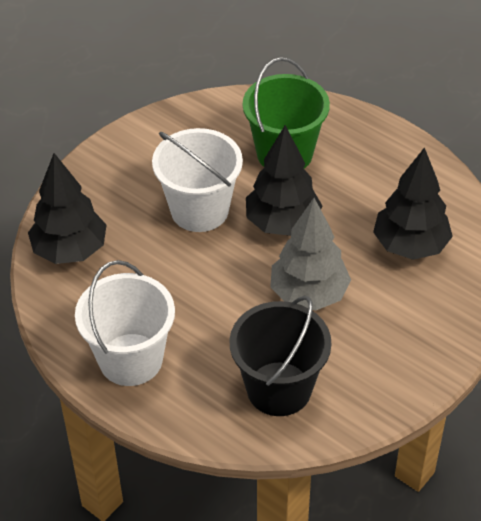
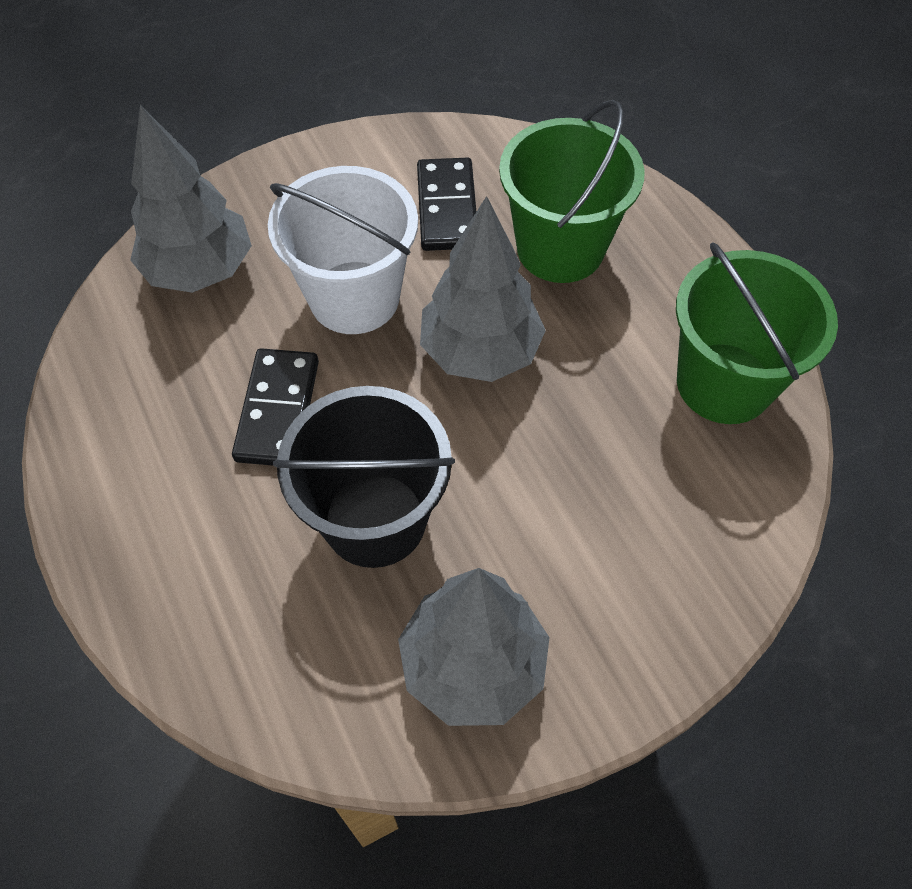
black domino: none = 0 -> [232,348,319,466] [417,158,476,251] = 2
black tree: [28,153,107,264] [246,125,322,236] [373,147,453,260] = 3 -> none = 0
green bucket: [243,57,330,169] = 1 -> [499,100,645,283] [676,242,838,424] = 2
grey tree: [270,198,351,310] = 1 -> [130,105,252,293] [398,568,550,726] [420,196,546,382] = 3
white bucket: [75,260,175,386] [152,128,243,232] = 2 -> [268,166,418,334] = 1

